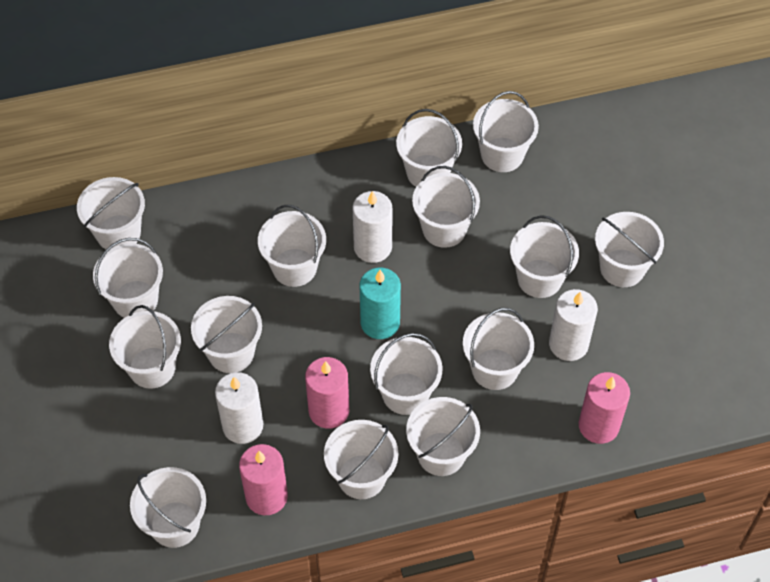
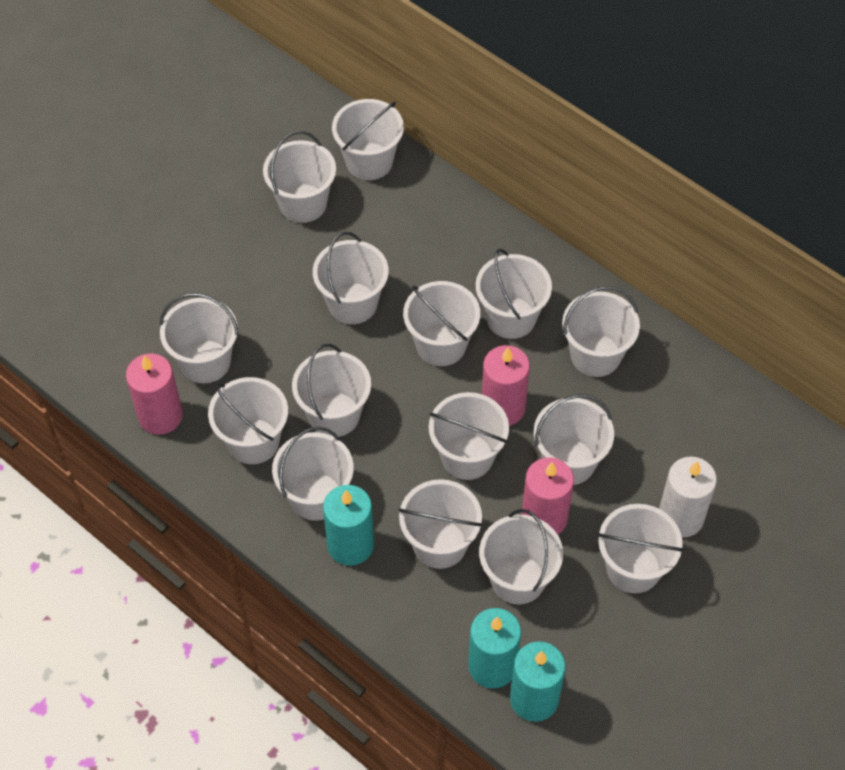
turquoise candle: [360,268,401,339] = 1 -> [323,485,374,566] [468,608,521,688] [510,641,566,722] = 3
white candle: [215,372,264,444] [352,191,393,263] [549,289,598,361] = 3 -> [659,457,717,538] = 1

